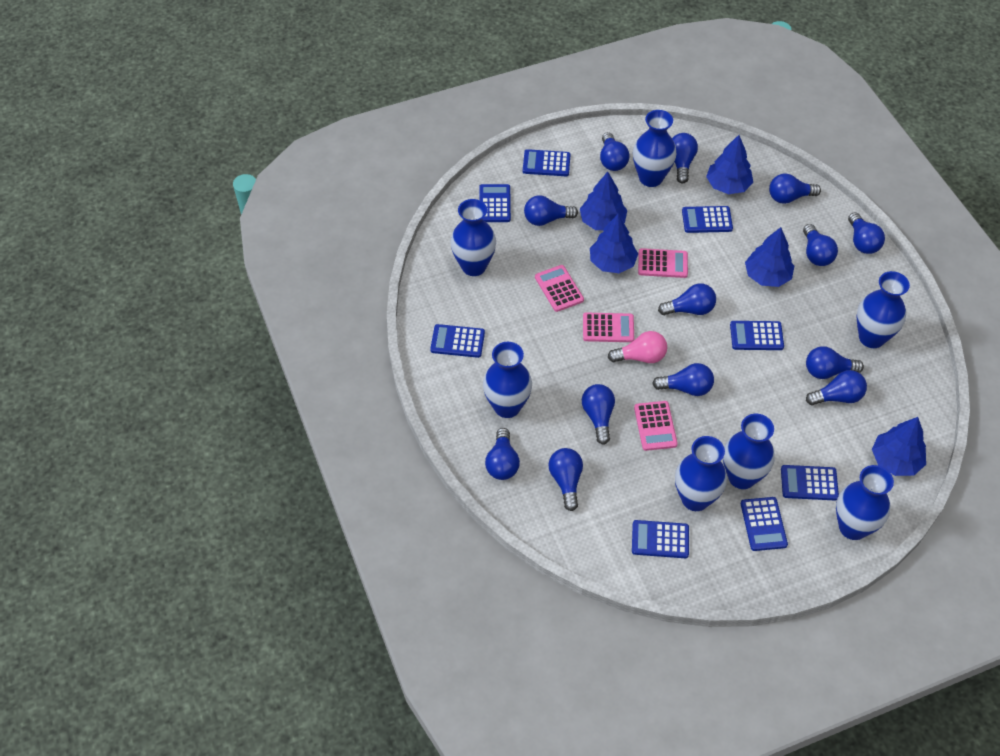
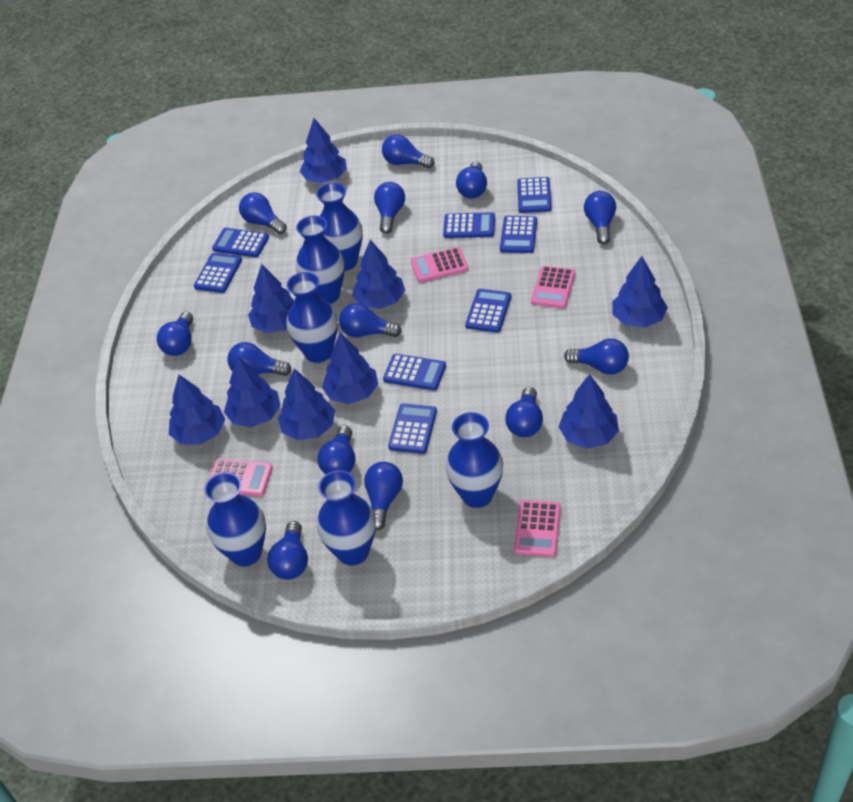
blue tree: [580,172,627,230] [590,214,638,273] [706,135,753,194] [745,227,794,287] [872,417,926,476] = 5 -> [169,375,225,445] [224,356,281,427] [248,264,294,333] [278,368,335,440] [300,118,347,183] [322,333,378,404] [353,240,405,309] [559,374,619,449] [612,256,668,327] = 9
blue vase: [450,199,496,276] [483,342,532,418] [633,110,676,187] [675,436,727,511] [723,414,775,489] [836,465,894,540] [856,271,910,348] = 7 -> [204,472,266,566] [287,272,338,363] [296,216,345,304] [316,182,363,271] [317,470,376,565] [446,412,503,508] = 6
pink light bulb: [608,331,667,363] = 1 -> none = 0

